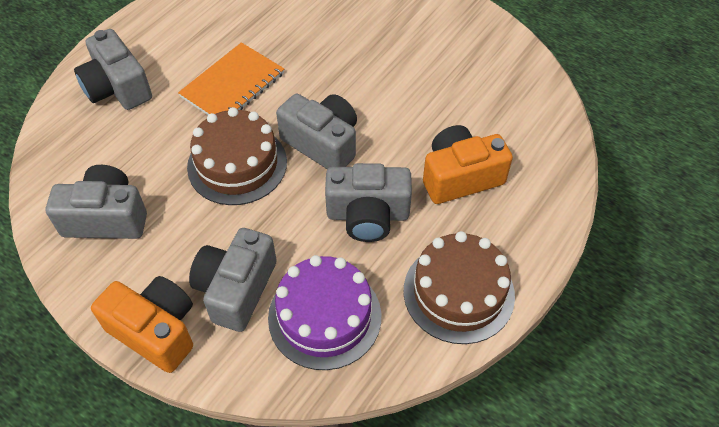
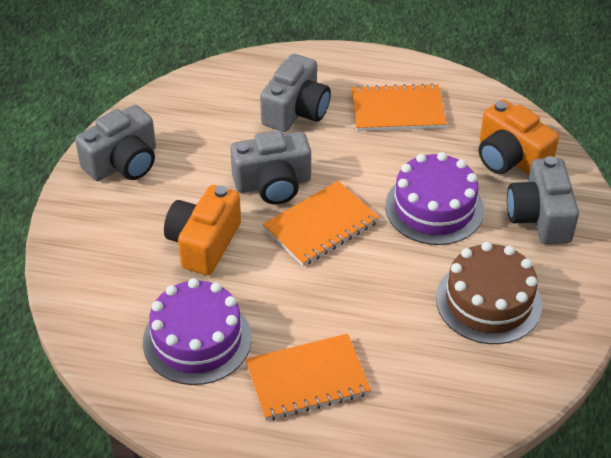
brown cake: [187,107,287,205] [403,231,515,344] = 2 -> [436,242,542,344] = 1
grey camera: [46,165,147,239] [74,29,152,110] [189,228,277,332] [276,94,357,169] [325,163,412,242] = 5 -> [75,105,156,181] [230,130,311,205] [260,54,331,132] [507,156,579,244] = 4
orange notebook: [178,42,284,115] = 1 -> [245,334,371,421] [263,181,380,266] [351,83,446,131] = 3
purple cake: [268,255,381,370] = 1 -> [143,278,252,385] [385,152,484,245] = 2

